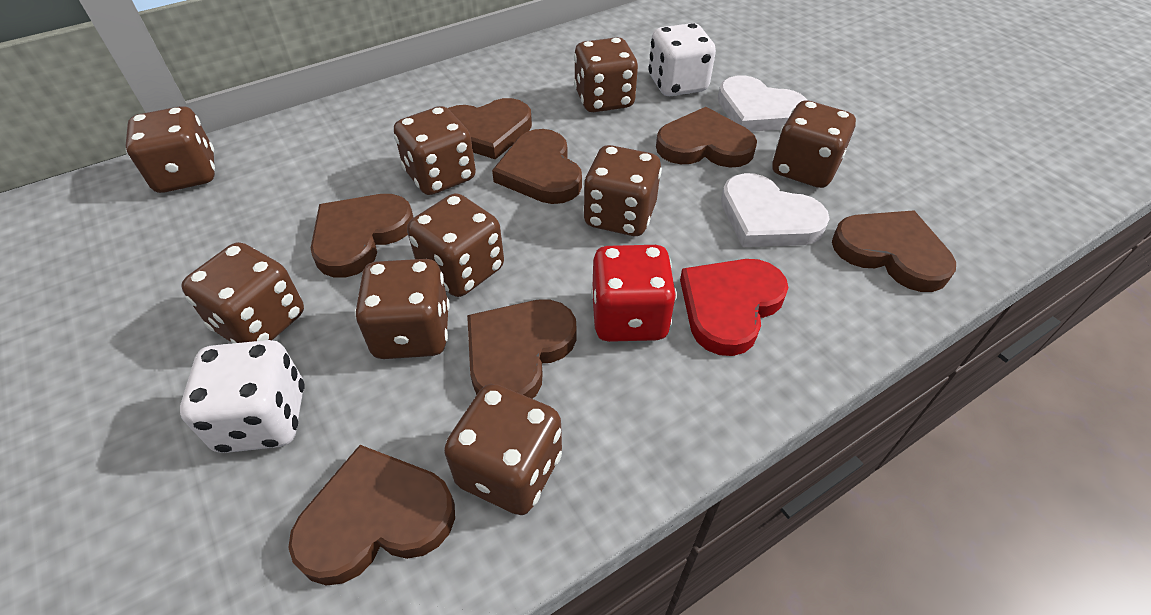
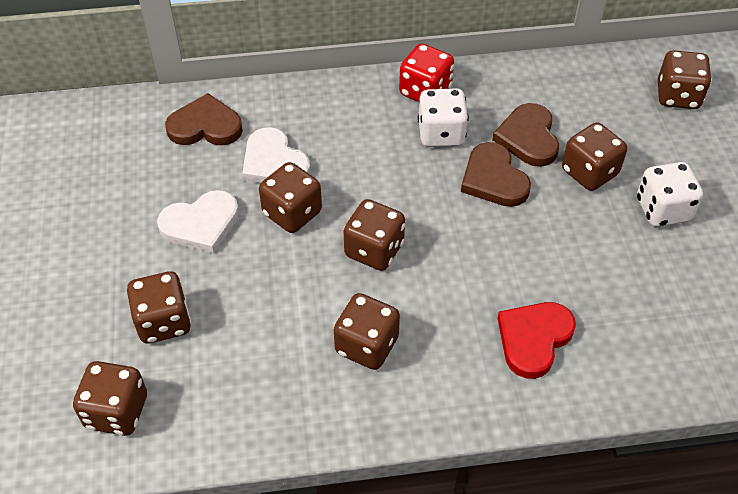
brown dice: [126,106,215,193] [181,242,304,343] [355,259,450,359] [394,106,476,195] [407,193,504,297] [444,384,562,515] [574,37,638,112] [583,145,662,236] [772,101,856,188] = 9 -> [73,361,147,436] [127,271,191,343] [259,162,322,233] [334,293,400,370] [344,199,405,271] [562,122,627,191] [658,50,712,109] = 7
brown heart: [288,445,455,586] [311,194,414,278] [448,98,532,159] [467,299,577,399] [492,129,582,204] [656,107,757,168] [832,210,956,292] = 7 -> [165,93,243,146] [461,142,531,207] [492,103,559,167] = 3

